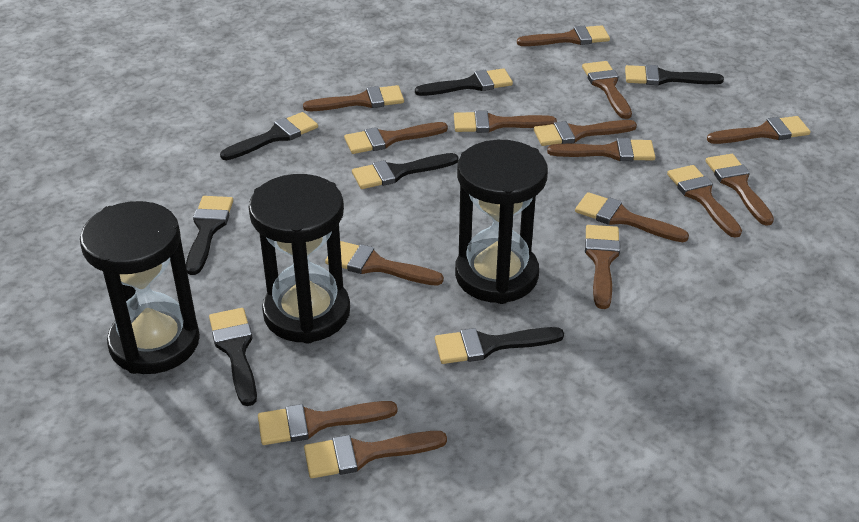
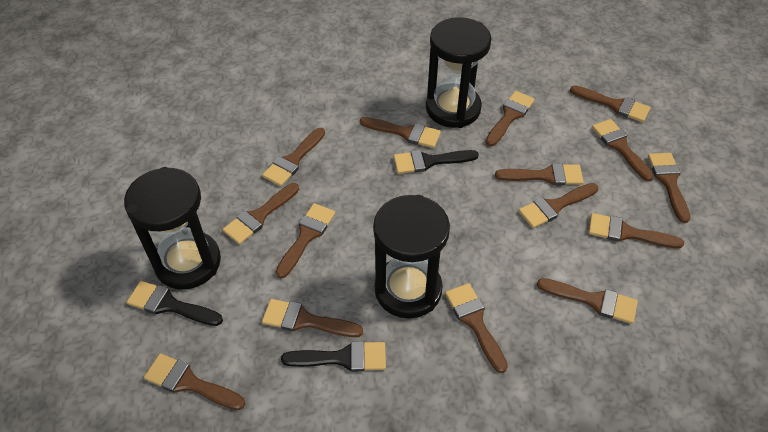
black brush: [186,196,233,275] [209,308,257,406] [220,112,318,160] [352,153,458,189] [415,68,513,96] [435,327,564,364] [625,65,724,85] = 7 -> [127,281,223,326] [281,341,386,372] [394,150,479,174] = 3

